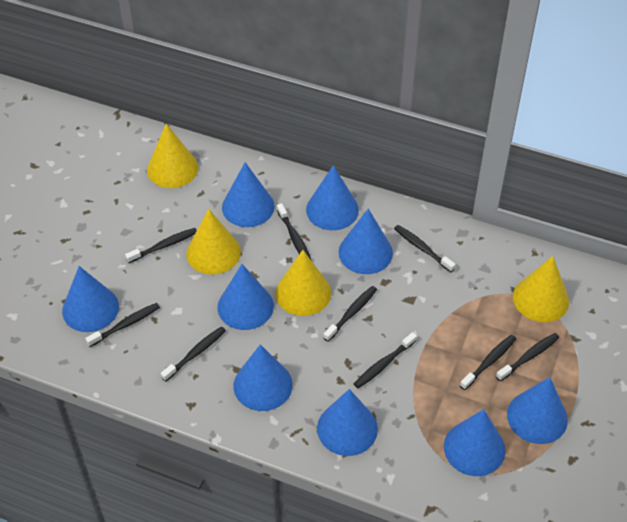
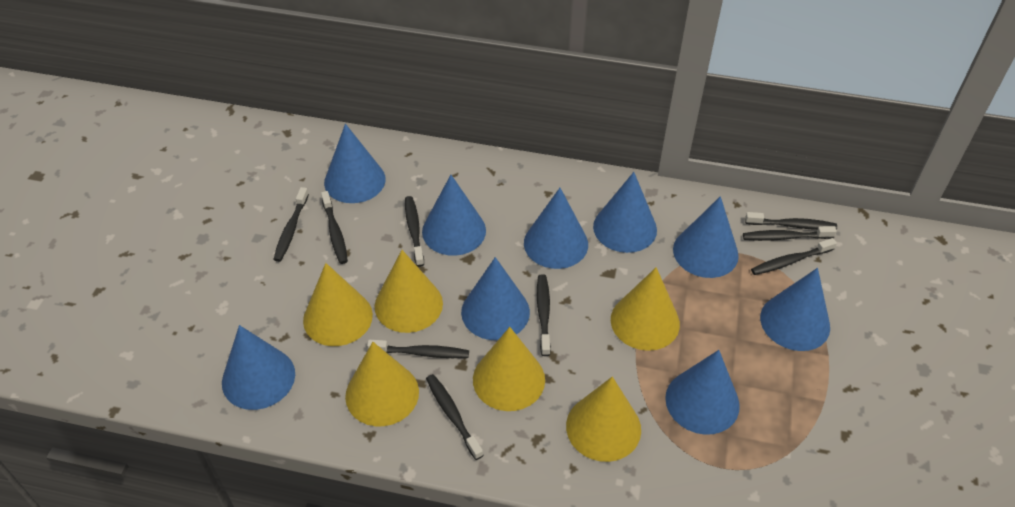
yellow cone: [147,124,198,188] [186,209,241,275] [276,250,331,316] [513,256,569,322] = 4 -> [303,263,373,346] [345,342,419,426] [375,250,443,333] [473,327,545,411] [566,377,641,462] [611,267,680,351] = 6

